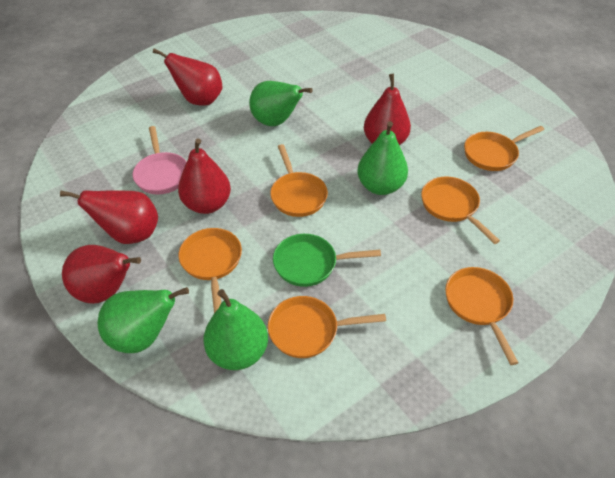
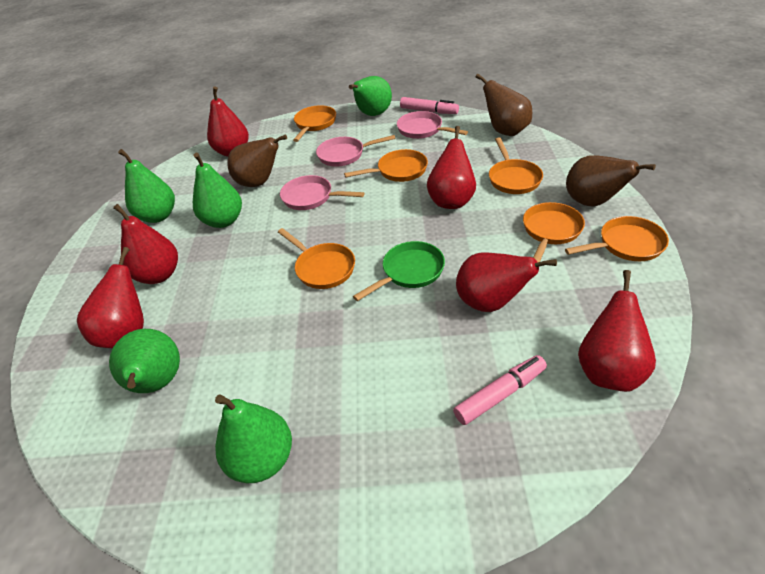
brown pear: none = 0 -> [228,134,287,187] [475,74,532,136] [566,155,656,207] = 3
green pear: [97,287,189,353] [203,289,268,370] [249,81,313,126] [357,121,408,195] = 4 -> [109,329,180,393] [118,149,175,223] [193,153,242,228] [215,394,292,483] [349,76,392,116] = 5
pink marker: none = 0 -> [400,97,459,114] [453,355,547,425] = 2
pink pan: [133,126,187,194] = 1 -> [280,175,365,210] [316,135,396,167] [397,111,468,139] = 3
red pear: [60,190,158,244] [62,245,141,304] [153,48,223,105] [178,138,231,214] [364,74,411,145] = 5 -> [77,247,144,348] [113,204,178,284] [207,86,249,157] [427,126,476,209] [456,252,557,312] [578,270,656,392] = 6

